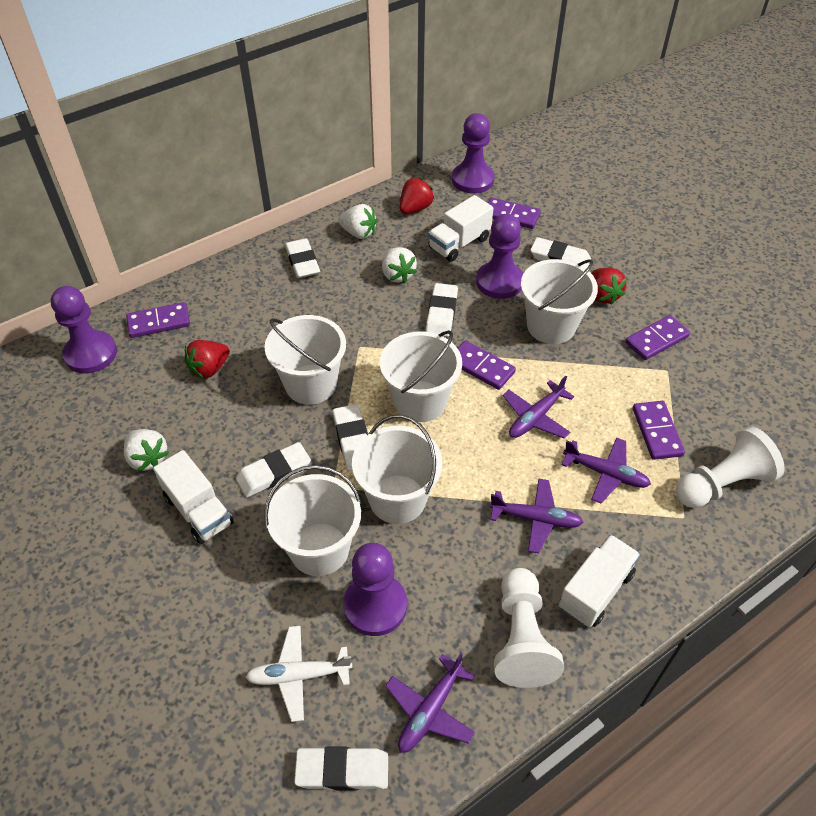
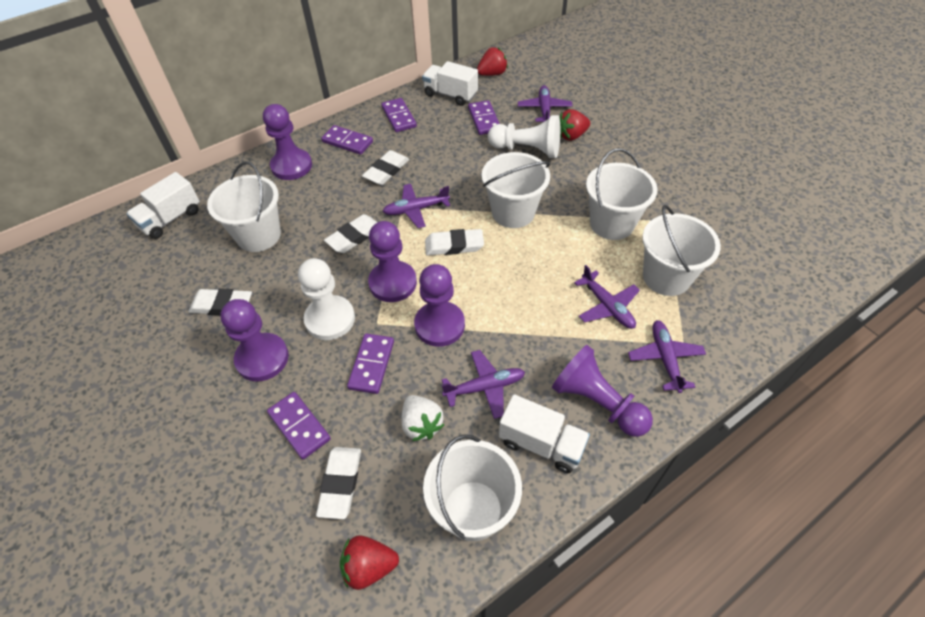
purple pawn: [51,286,117,374] [343,543,407,636] [452,113,494,194] [476,214,523,299] = 4 -> [220,299,289,381] [263,104,312,180] [368,221,417,302] [414,264,465,347] [551,345,653,437] = 5
purple plane: [385,653,475,753] [489,479,583,553] [503,376,575,438] [562,437,651,503] = 4 -> [383,184,450,228] [442,350,525,419] [518,85,573,122] [574,265,640,329] [628,320,706,393] = 5
white eraser: [236,442,311,497] [285,238,320,278] [294,747,388,791] [333,404,368,471] [426,283,458,337] [530,237,592,268] = 6 -> [188,288,252,315] [316,447,361,519] [324,214,377,253] [362,150,409,185] [425,229,484,255] = 5
white plane: [246,626,352,722] = 1 -> none = 0
white strawberry: [124,429,169,471] [338,204,377,239] [382,247,417,284] = 3 -> [401,395,444,441] = 1

